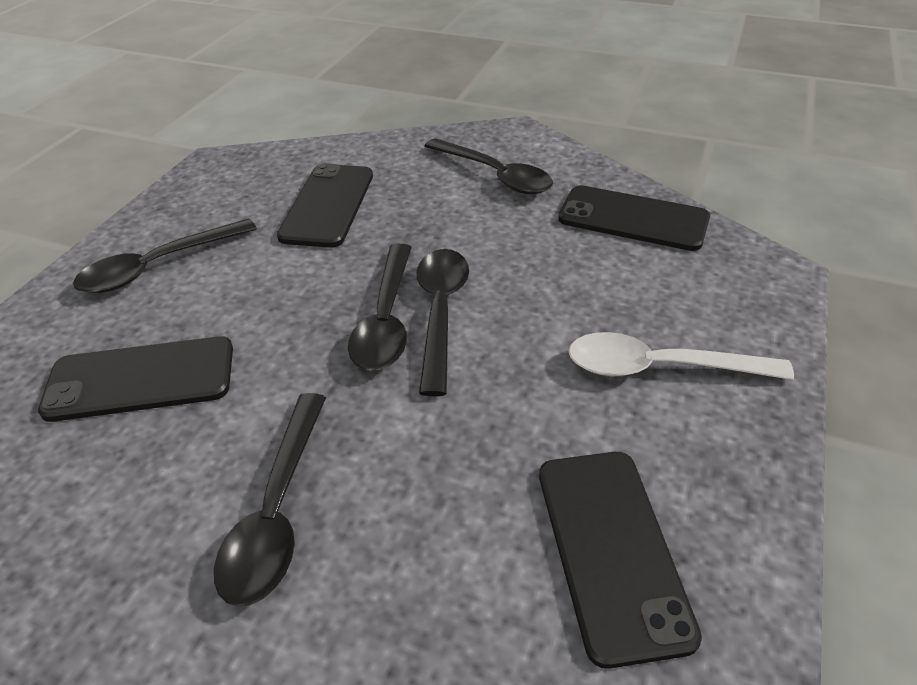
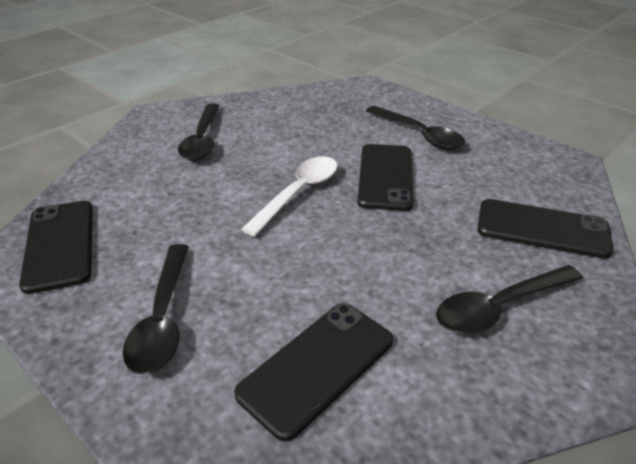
black spoon: [73,219,257,293] [214,393,326,607] [348,244,412,371] [416,249,469,396] [425,138,553,194] = 5 -> [123,244,189,375] [178,104,219,161] [366,106,465,150] [436,265,583,334] = 4

